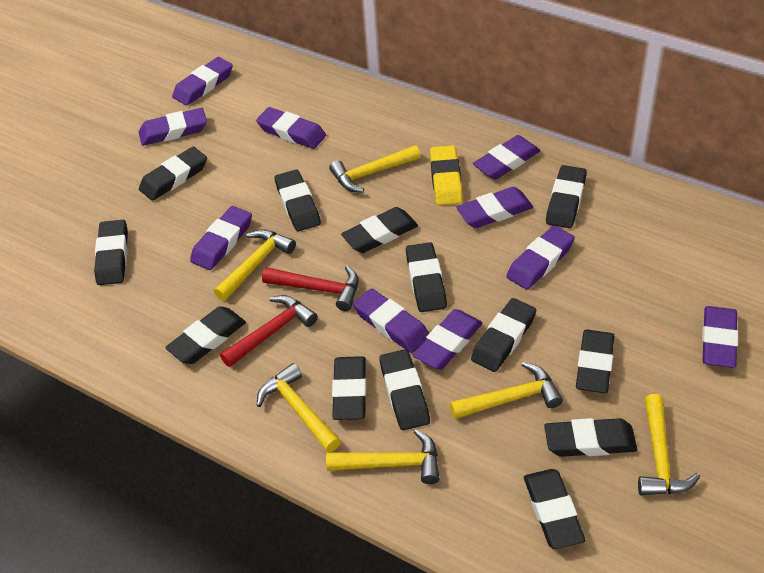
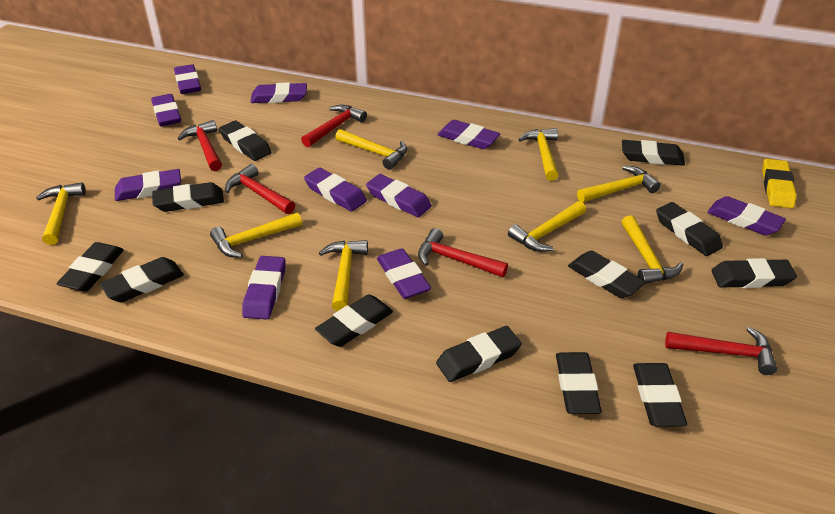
black eraser: [94,220,128,285] [139,147,207,201] [165,306,246,364] [275,170,321,231] [332,356,367,420] [341,207,418,253] [379,349,430,430] [406,242,447,312] [471,298,536,372] [524,469,585,549] [544,418,637,457] [546,165,587,228] [576,330,615,393] = 13 -> [56,242,124,291] [100,257,184,302] [152,182,224,212] [219,121,272,161] [315,294,393,347] [436,326,522,382] [556,352,602,414] [568,251,646,298] [622,140,685,166] [633,363,687,427] [656,202,723,256] [711,258,797,288] = 12
red hammer: [220,295,318,367] [262,265,359,311] = 2 -> [178,120,222,171] [225,164,295,214] [301,105,367,147] [418,228,508,277] [665,327,777,375] = 5
yellow hammer: [214,229,296,301] [257,363,341,452] [326,429,440,484] [329,145,421,193] [450,362,563,419] [638,394,700,495] = 6 -> [36,182,86,245] [210,212,302,258] [319,240,368,311] [335,129,407,170] [508,201,586,252] [518,128,559,181] [577,166,661,202] [621,215,683,284] = 8

